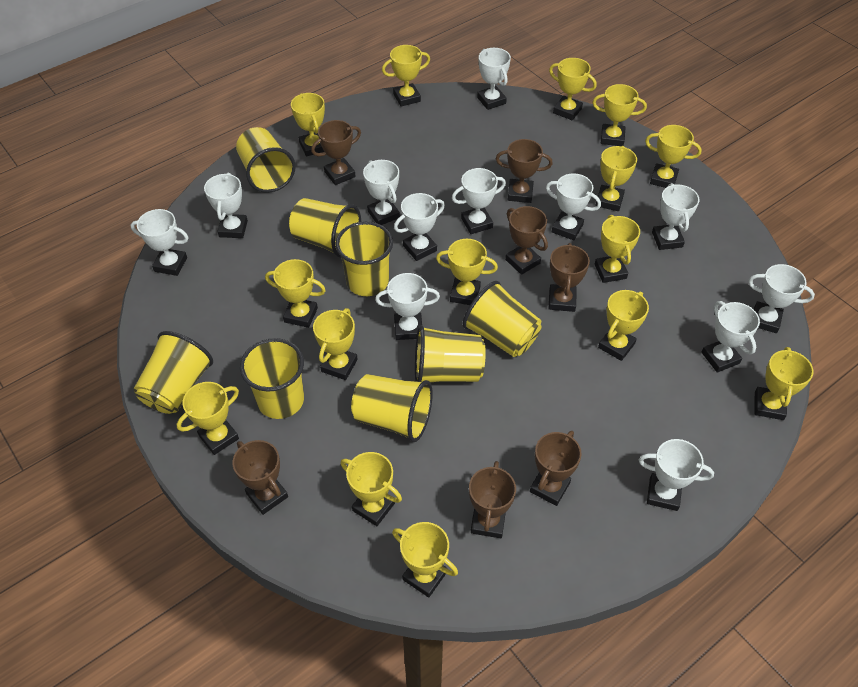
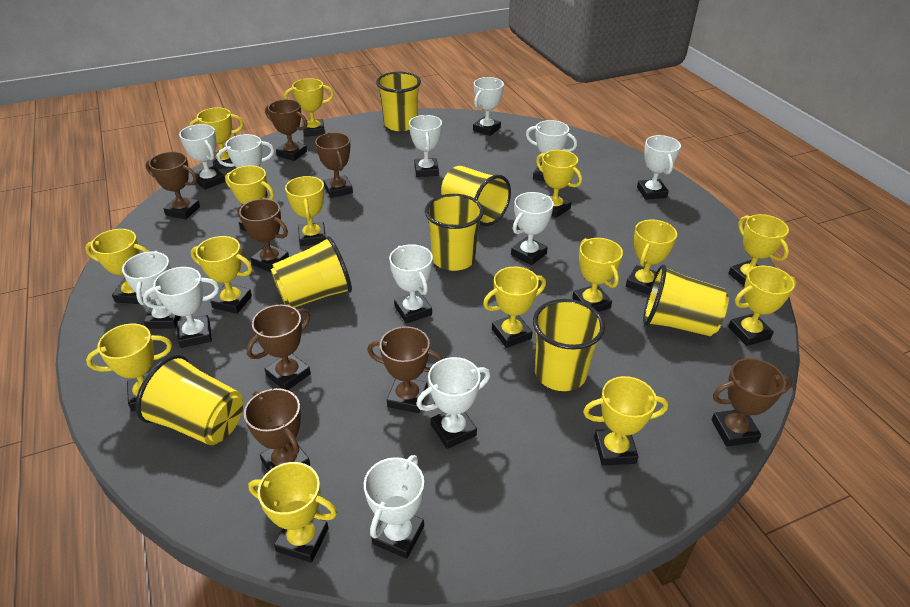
brown trophy: [233,440,288,515] [311,120,361,185] [469,461,516,538] [496,139,553,203] [505,206,548,275] [530,431,582,506] [549,243,590,312] = 7 -> [146,152,200,220] [237,199,289,272] [244,388,310,471] [247,305,311,390] [265,99,308,161] [315,132,353,198] [367,326,443,413] [711,358,792,446] = 8
yellow cup: [133,331,213,414] [236,127,296,193] [240,338,304,419] [289,198,361,258] [335,221,393,296] [351,374,433,442] [415,325,486,382] [463,281,542,357] = 8 -> [136,355,243,445] [271,236,352,308] [376,72,421,131] [425,194,484,271] [441,166,511,226] [533,299,605,391] [643,265,729,336] = 7

